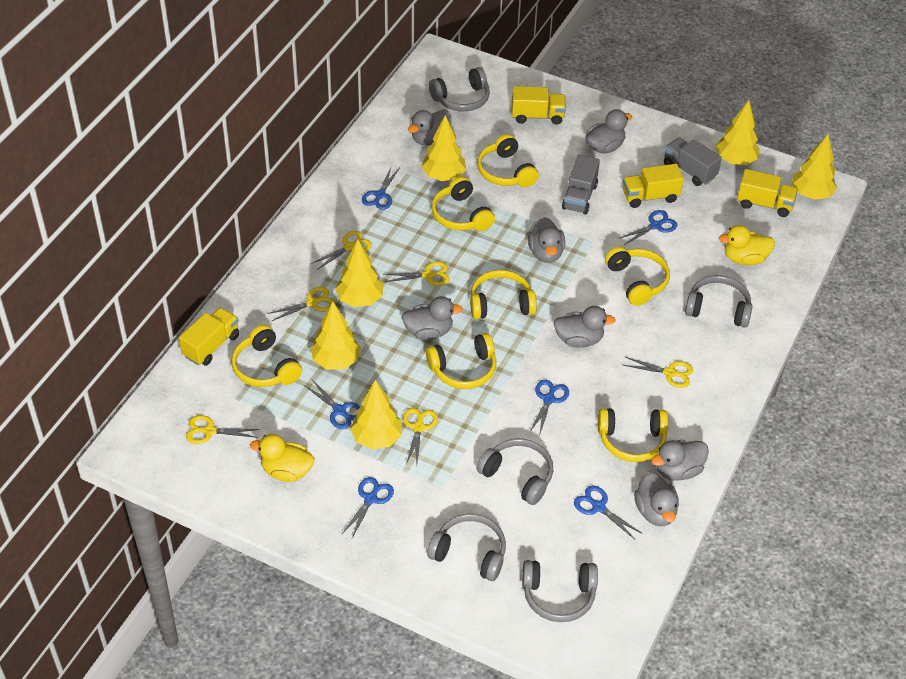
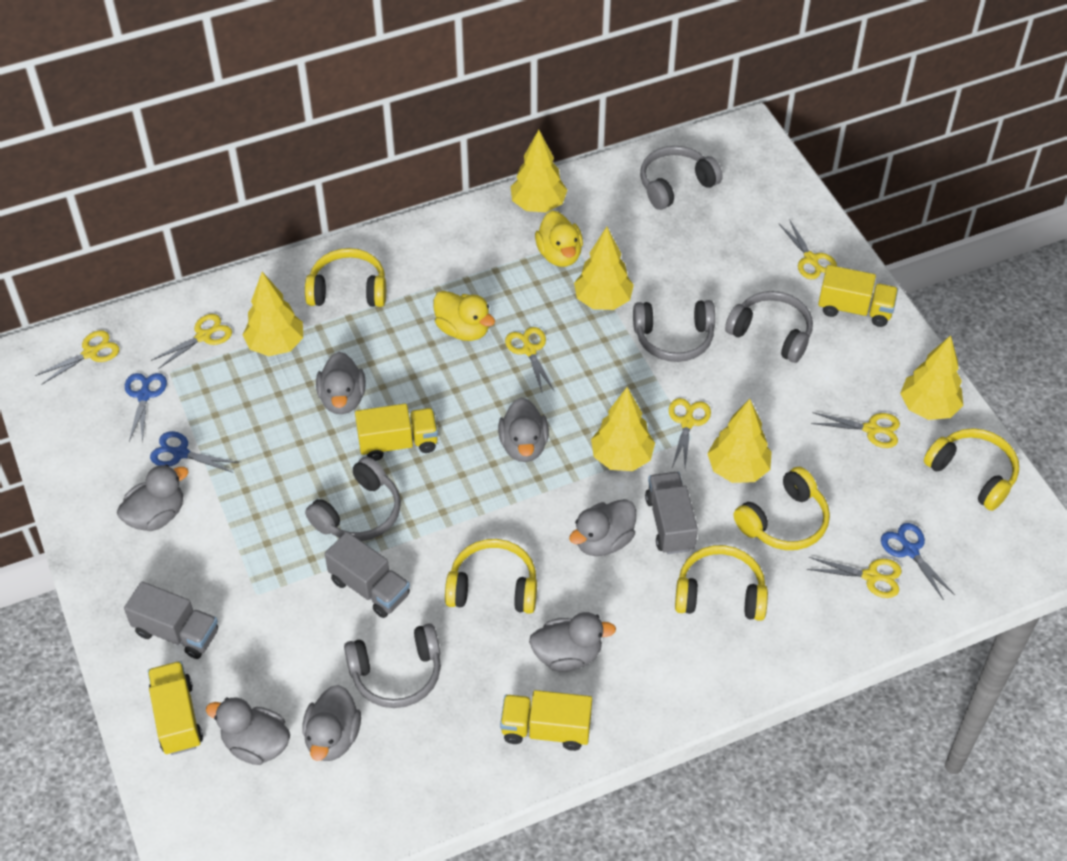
blue scissors: [304,381,360,429] [341,477,394,540] [362,167,399,210] [529,380,569,436] [574,486,641,539] [618,210,677,245] = 6 -> [125,373,167,443] [150,431,239,473] [881,523,955,600] = 3
grey truck: [562,155,600,215] [664,137,722,186] = 2 -> [124,582,218,659] [325,532,410,618] [645,472,698,554] = 3
yellow headphones: [231,325,302,387] [426,333,496,389] [431,176,495,231] [470,270,537,319] [477,134,539,187] [598,408,668,462] [605,247,670,306] = 7 -> [305,248,386,307] [445,539,537,614] [675,545,768,621] [734,467,830,550] [924,428,1019,511] = 5
yellow scissors: [186,415,260,444] [268,287,335,321] [311,231,372,270] [384,261,450,286] [403,408,438,465] [623,357,693,388] = 6 -> [35,330,119,385] [151,314,232,369] [505,327,555,394] [669,398,711,468] [779,219,837,279] [807,557,902,598] [811,412,900,448] = 7

